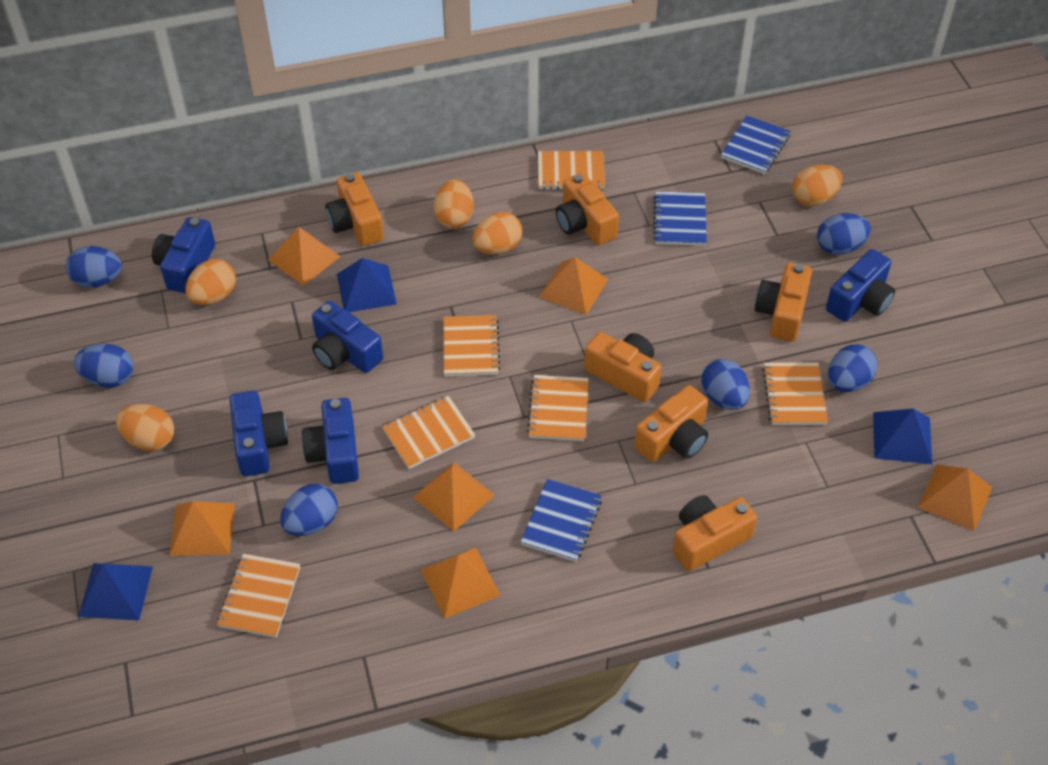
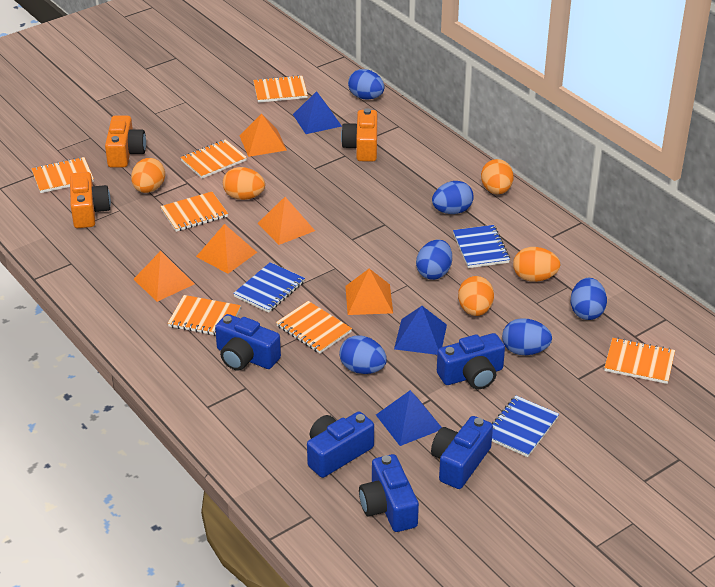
orange camera: [325,172,384,246] [556,173,619,245] [584,332,661,402] [634,385,708,462] [673,495,757,571] [755,263,812,342] = 6 -> [70,172,111,228] [105,116,146,167] [341,108,377,161] = 3
orange notebook: [217,554,300,638] [382,396,475,469] [443,315,500,376] [527,375,589,441] [538,151,605,190] [762,362,828,425] = 6 -> [31,157,94,193] [160,192,228,232] [168,295,241,336] [180,139,247,179] [253,75,308,103] [276,301,352,353] [604,338,675,384] = 7
orange pyramid: [169,501,235,556] [268,227,341,286] [413,462,495,532] [421,548,501,619] [539,257,608,315] [918,464,992,531] = 6 -> [133,251,194,302] [196,224,257,274] [239,113,287,157] [258,197,315,245] [345,269,393,315] = 5

